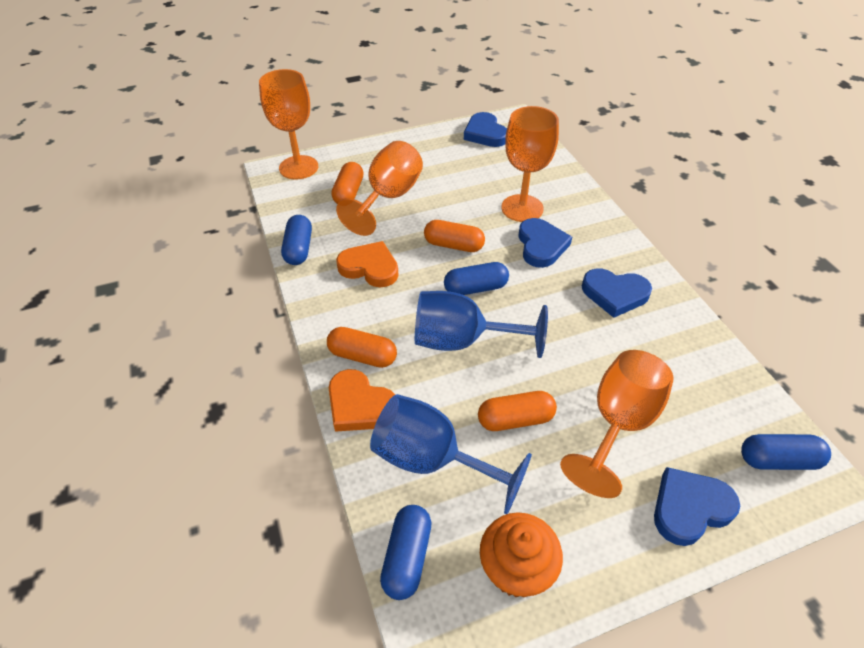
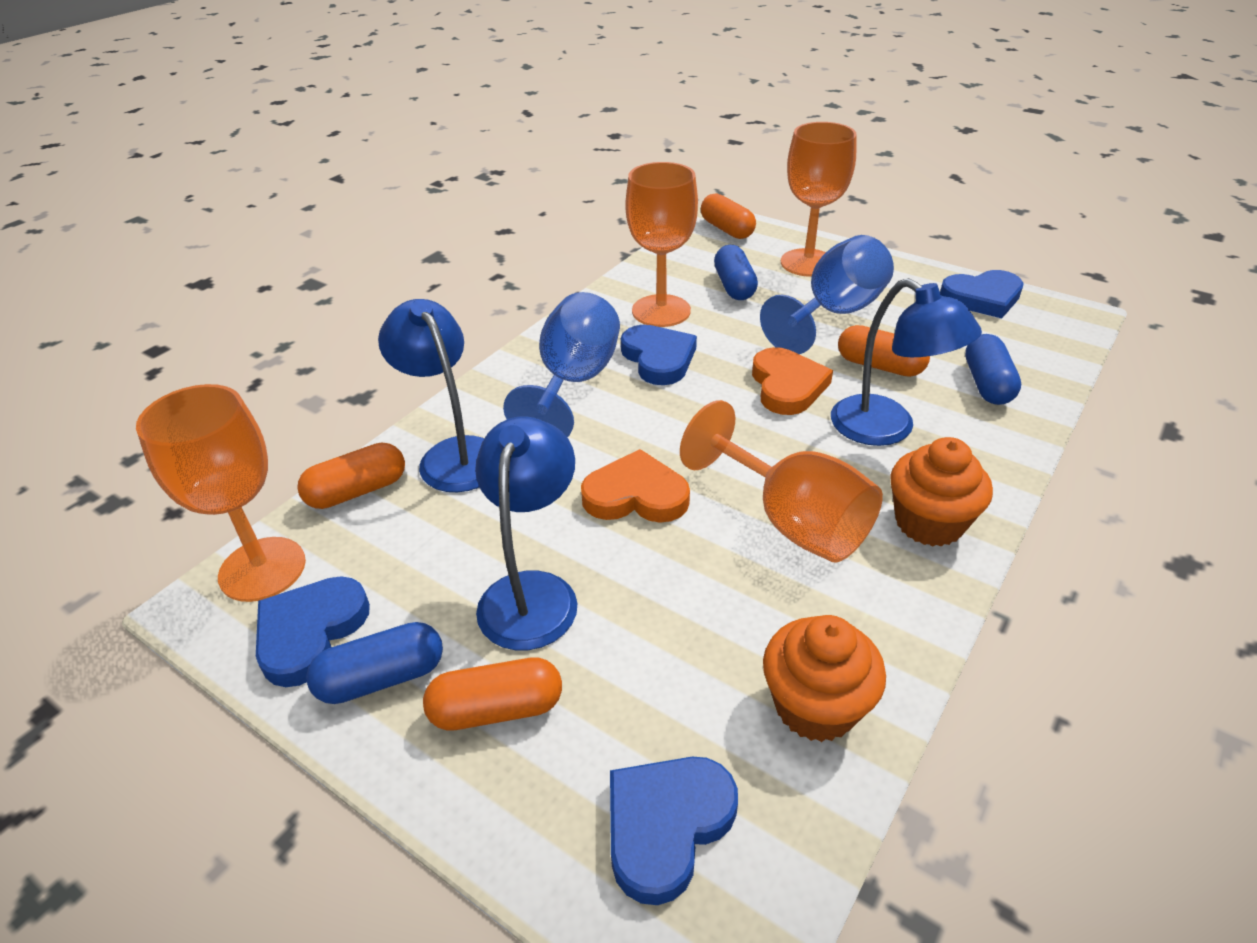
blue capsule: [281,215,312,265] [380,505,431,600] [444,262,509,295] [741,434,831,470] = 4 -> [306,622,443,704] [714,245,758,300] [965,334,1021,405] = 3
blue lamp: none = 0 -> [378,299,484,492] [475,416,577,650] [831,278,982,446] = 3
orange cupcake: [480,512,563,597] = 1 -> [763,615,886,742] [890,437,993,547] = 2

